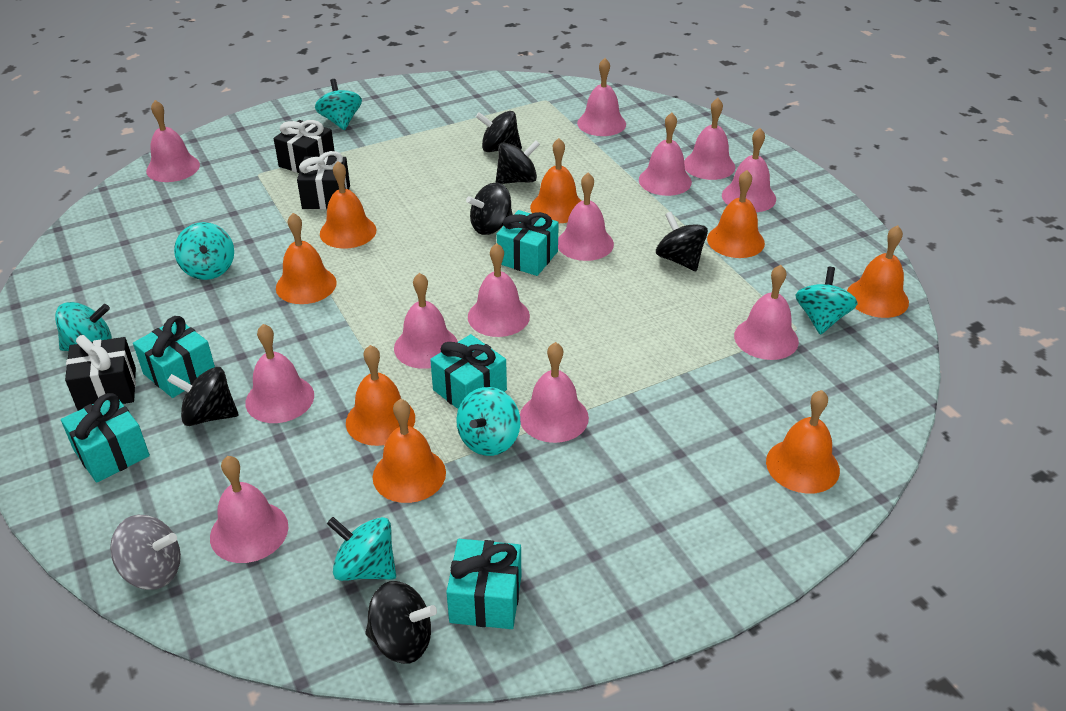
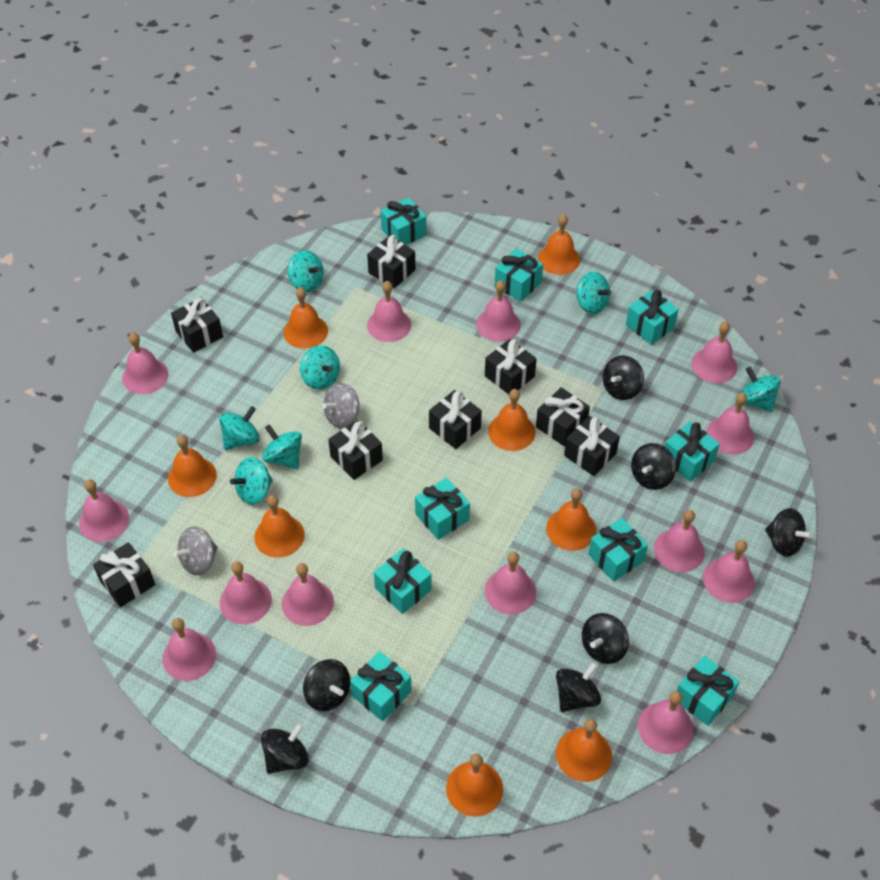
black gift: [65,335,136,411] [274,120,335,173] [297,151,350,209] = 3 -> [93,542,155,608] [171,298,223,353] [328,420,383,480] [367,235,415,288] [429,390,482,449] [485,339,537,394] [536,387,590,446] [564,416,620,476] = 8
black spinning top: [167,367,238,426] [365,581,437,664] [466,182,513,235] [476,111,522,152] [496,140,540,184] [656,212,708,271] = 6 -> [261,723,309,774] [303,659,350,711] [556,662,601,712] [582,613,629,664] [603,356,644,400] [631,443,676,490] [765,508,813,557] = 7
grey spinning top: [110,515,181,590] = 1 -> [173,526,218,575] [322,383,359,428] = 2
pink bell: [146,100,200,182] [210,456,288,563] [245,324,314,423] [394,273,458,369] [468,243,530,337] [520,342,589,443] [558,173,614,261] [577,58,626,136] [639,113,692,196] [684,98,735,180] [722,128,776,212] [734,265,799,360] = 12 -> [79,479,129,542] [122,333,168,394] [162,618,216,681] [220,561,272,624] [282,563,334,626] [367,281,411,342] [476,280,521,342] [485,552,536,614] [638,691,694,754] [654,510,705,572] [691,322,737,383] [703,540,755,603] [706,392,754,455] = 13
turquoise gift: [61,393,150,483] [133,316,215,398] [430,334,507,409] [446,539,521,629] [496,210,559,276] = 5 -> [350,651,412,721] [374,548,432,614] [381,197,426,245] [415,478,470,540] [494,248,543,302] [588,518,648,582] [626,290,679,345] [665,421,720,482] [677,656,739,726] = 9
turquoise spinning top: [55,302,112,351] [174,222,234,280] [315,79,362,130] [327,517,396,581] [456,387,521,456] [795,267,858,335] = 6 -> [219,406,259,450] [230,457,273,504] [262,424,302,469] [287,250,324,292] [300,345,340,390] [576,272,611,314] [741,367,781,412] = 7

